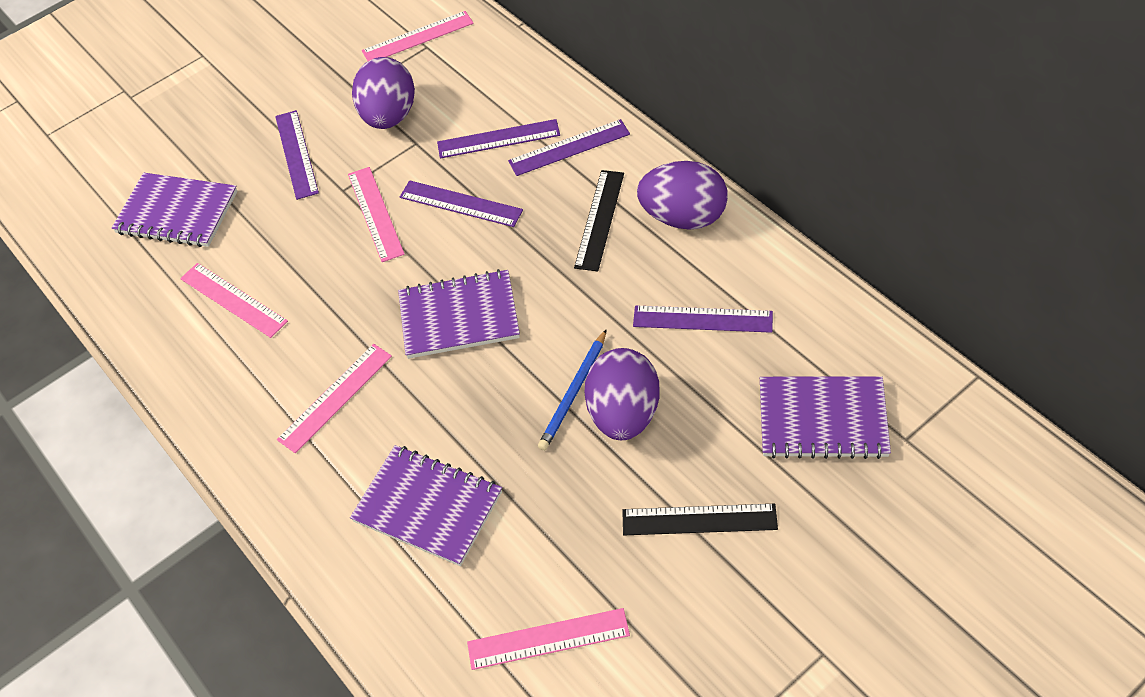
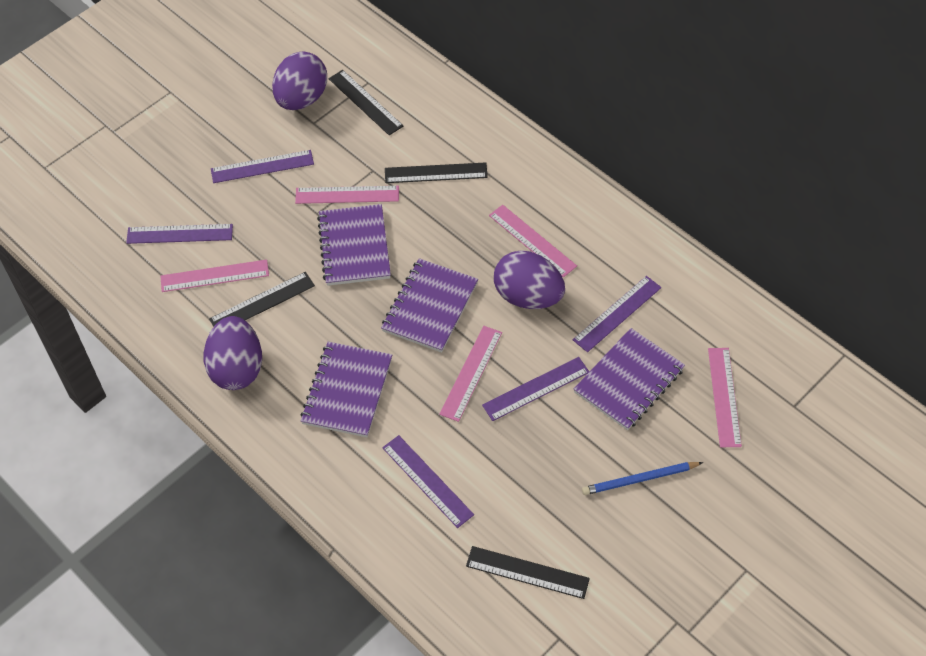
black ruler: [574,170,624,272] [622,504,778,535] = 2 -> [209,272,315,326] [329,70,403,135] [385,162,488,183] [466,546,590,599] = 4

